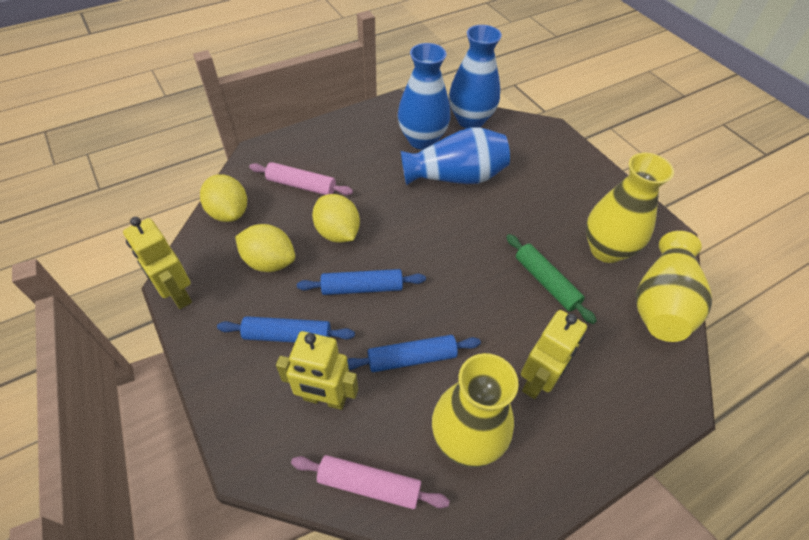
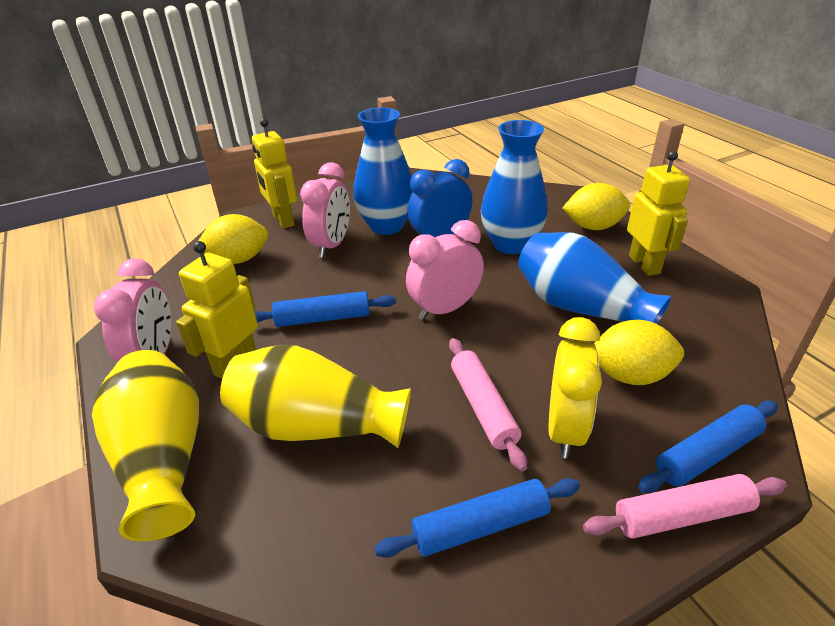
blue clock: none = 0 -> [407,159,472,237] = 1
green rolling pin: [506,234,597,324] = 1 -> none = 0
pink clock: none = 0 -> [94,258,172,362] [300,163,350,258] [406,220,484,320] = 3
yellow clock: none = 0 -> [549,317,602,458] = 1
yellow vase: [432,353,519,468] [586,153,674,263] [636,231,712,342] = 3 -> [92,350,199,541] [220,345,411,448] = 2

